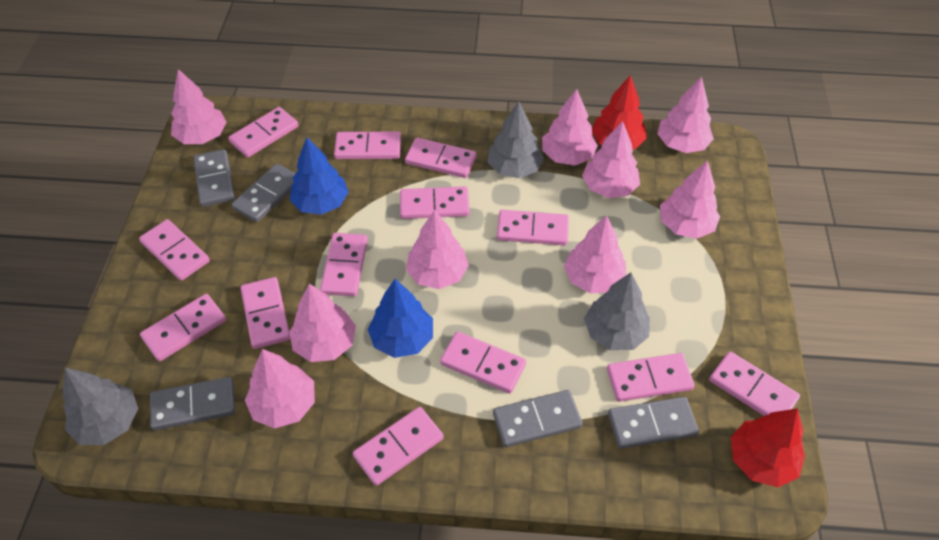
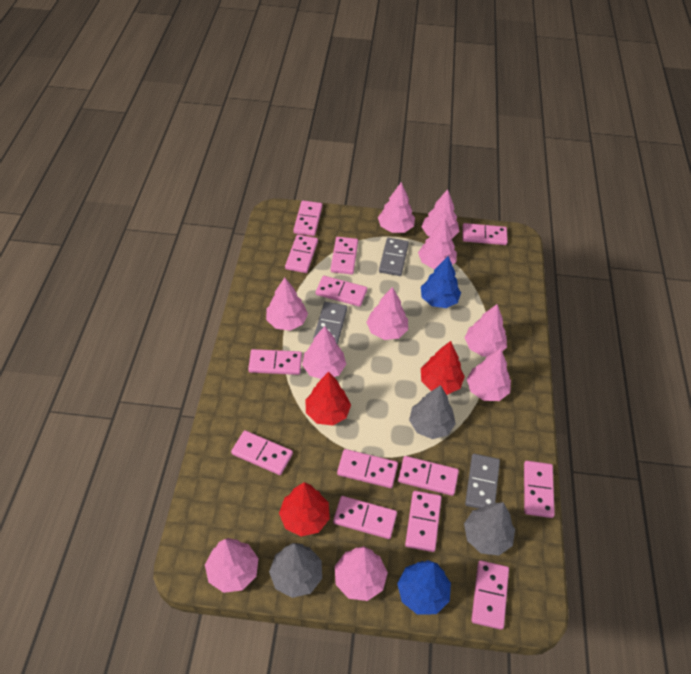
grey domino: [150,377,235,431] [193,149,235,207] [232,164,296,222] [493,390,583,447] [608,397,699,449] = 5 -> [313,302,347,345] [379,238,409,276] [465,454,500,509] = 3
pink tree: [171,69,227,144] [245,349,315,429] [289,284,356,362] [406,210,469,289] [542,89,598,165] [564,215,626,294] [582,121,640,198] [657,77,714,153] [660,160,720,239] = 9 -> [205,538,258,593] [266,278,308,331] [302,326,346,379] [335,546,388,601] [366,287,408,340] [378,182,415,233] [418,218,457,269] [422,189,459,239] [464,304,507,357] [467,348,511,401] = 10
red tree: [592,75,647,149] [731,408,805,487] = 2 -> [279,482,330,537] [305,372,351,426] [421,341,465,395] = 3

